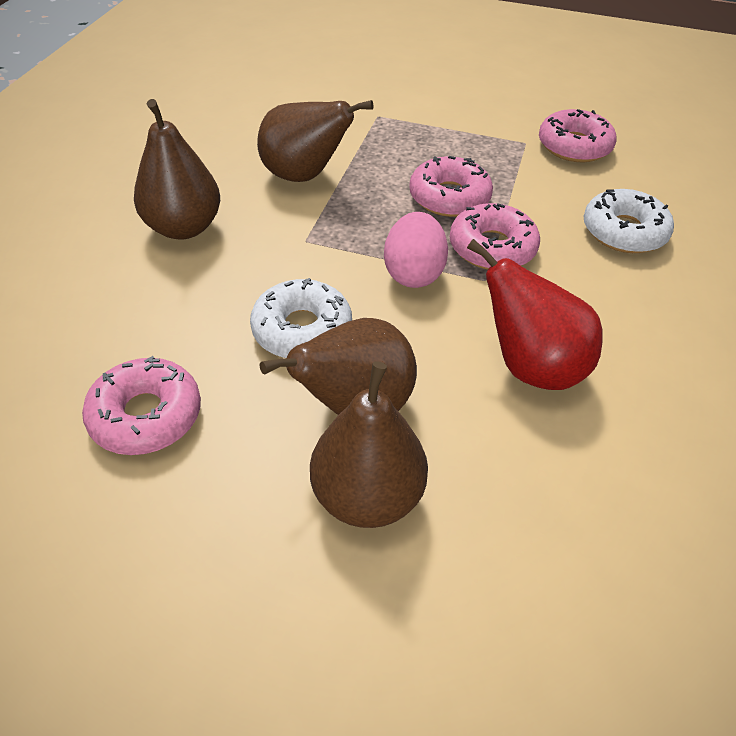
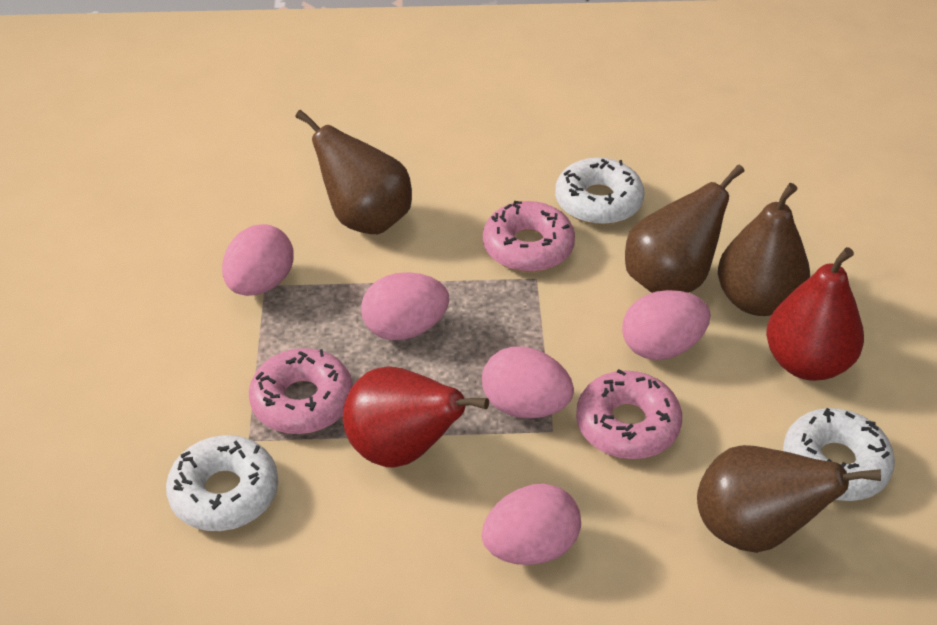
pink donut: [82,356,201,455] [409,156,493,217] [450,203,540,270] [539,109,617,162] = 4 -> [249,348,353,434] [483,201,575,272] [576,369,682,459] = 3
pink egg: [384,212,448,288] = 1 -> [222,224,294,296] [361,272,449,340] [482,347,574,418] [482,484,581,565] [622,290,710,360] = 5
red pear: [467,239,603,390] = 1 -> [343,366,489,467] [766,247,864,381] = 2
white donut: [250,278,352,358] [584,189,674,253] = 2 -> [166,435,278,531] [555,158,644,225] [783,408,895,501] = 3

